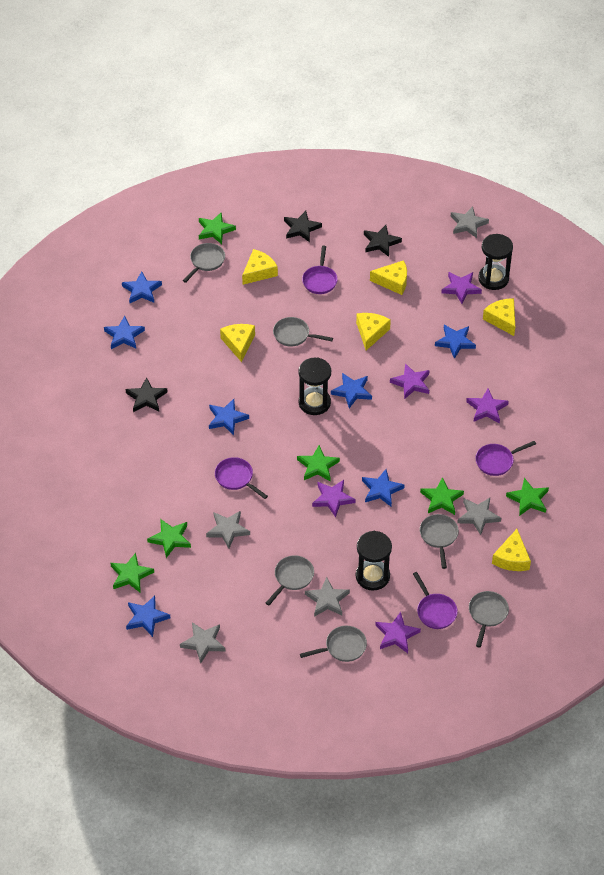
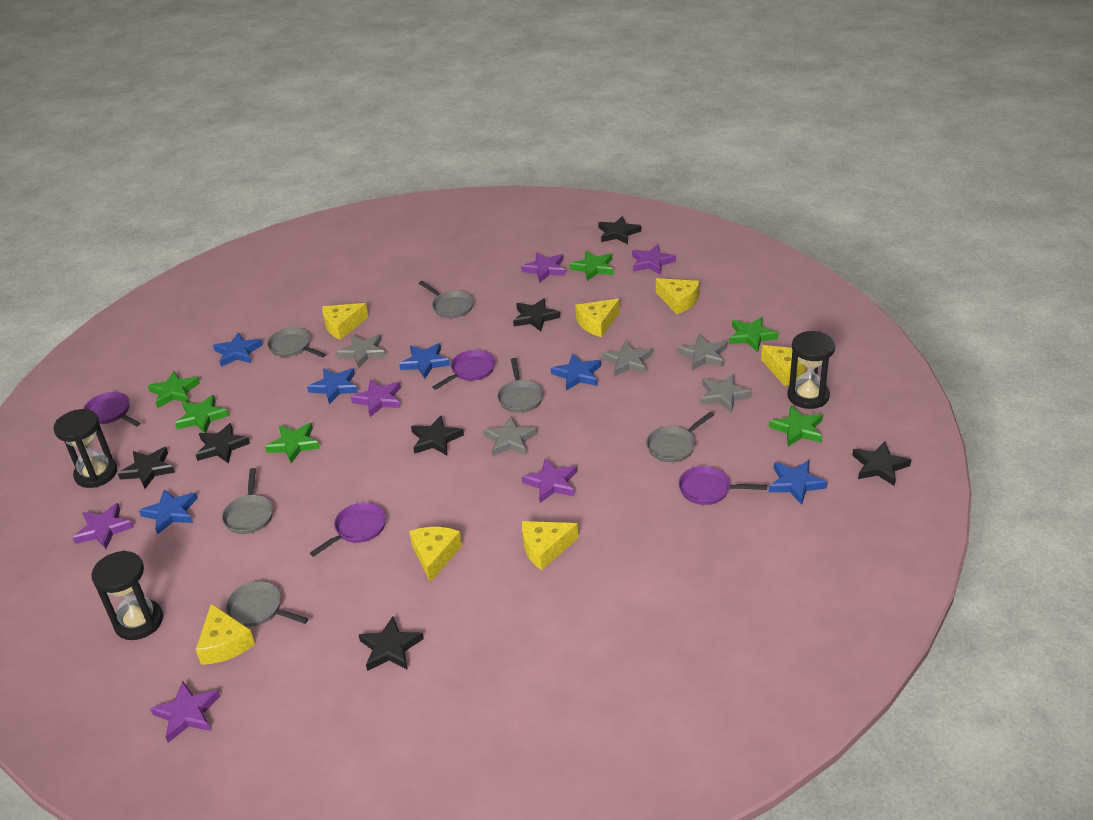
black star: [125,377,168,412] [284,211,322,242] [364,225,402,257] = 3 -> [118,447,175,489] [196,423,250,464] [359,616,424,671] [411,416,464,455] [513,298,560,331] [598,216,641,244] [852,442,911,486] = 7
blue star: [104,316,145,349] [122,271,162,303] [126,596,170,637] [209,399,249,435] [331,373,372,408] [362,469,405,507] [435,325,476,359] = 7 -> [139,489,198,534] [213,332,263,367] [307,368,358,404] [399,343,450,378] [551,353,601,391] [769,460,827,505] = 6
purple star: [312,480,355,518] [375,612,421,653] [390,363,430,399] [441,272,482,304] [466,389,509,424] = 5 -> [73,503,134,549] [150,681,220,743] [351,379,401,417] [521,252,566,282] [522,459,577,503] [632,245,676,275] = 6
yellow cheese: [220,324,255,362] [242,249,278,285] [356,313,391,351] [370,260,407,295] [483,298,515,336] [492,529,531,571] = 6 -> [196,604,255,665] [322,303,369,340] [409,527,462,583] [522,521,578,570] [575,299,620,337] [656,278,700,314] [761,345,807,386] = 7

